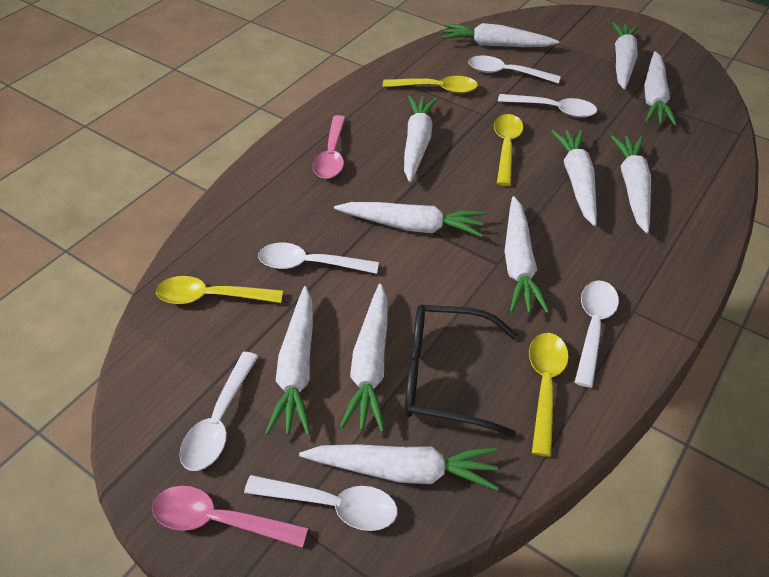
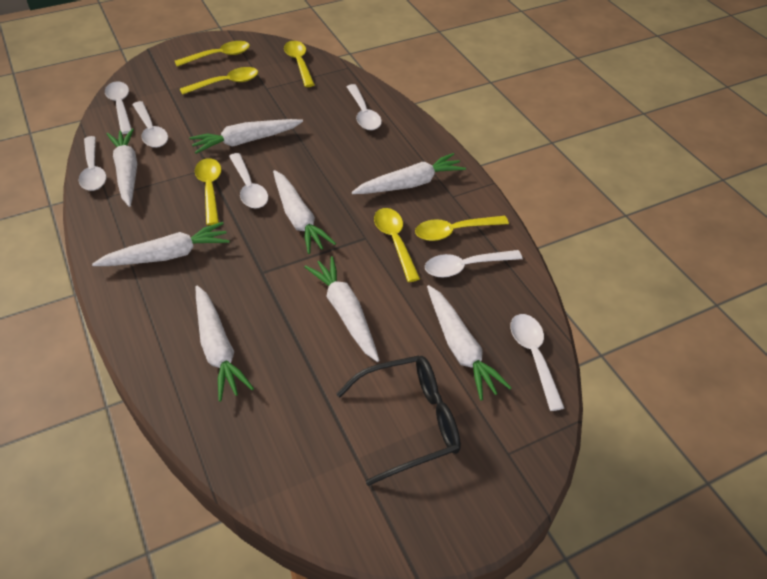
pink spoon: [152,486,309,548] [313,115,346,179] = 2 -> none = 0
white carrot: [266,286,313,435] [299,444,499,491] [334,202,485,237] [340,283,388,432] [404,95,438,182] [442,23,559,47] [505,196,549,313] [551,130,597,226] [610,135,651,233] [612,22,639,89] [644,51,677,126] = 11 -> [92,222,230,266] [107,128,137,207] [189,119,303,154] [195,285,254,401] [273,170,336,254] [304,256,379,362] [352,153,466,194] [427,285,512,401] = 8
white spoon: [179,352,259,471] [244,475,397,531] [258,243,379,274] [468,55,561,84] [498,94,597,118] [574,281,619,388] = 6 -> [79,136,106,191] [105,81,132,134] [133,101,168,148] [229,153,268,209] [347,84,382,130] [425,250,522,277] [510,314,564,411] = 7
yellow spoon: [156,276,283,304] [383,76,478,94] [494,114,523,186] [529,333,569,457] = 4 -> [175,41,250,67] [180,67,258,95] [195,158,221,225] [284,41,315,87] [374,208,420,282] [415,216,509,241] = 6

